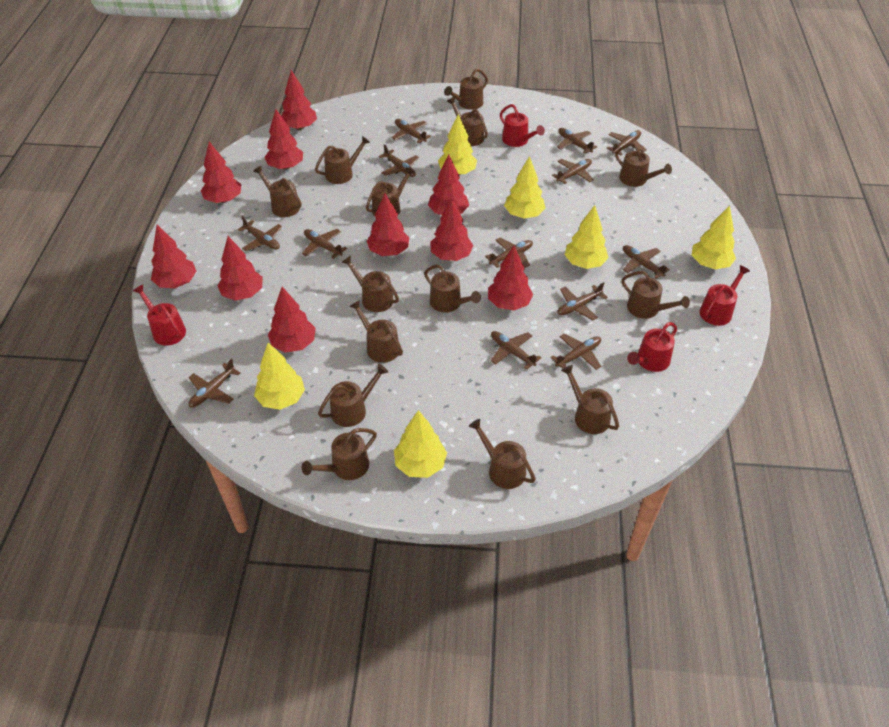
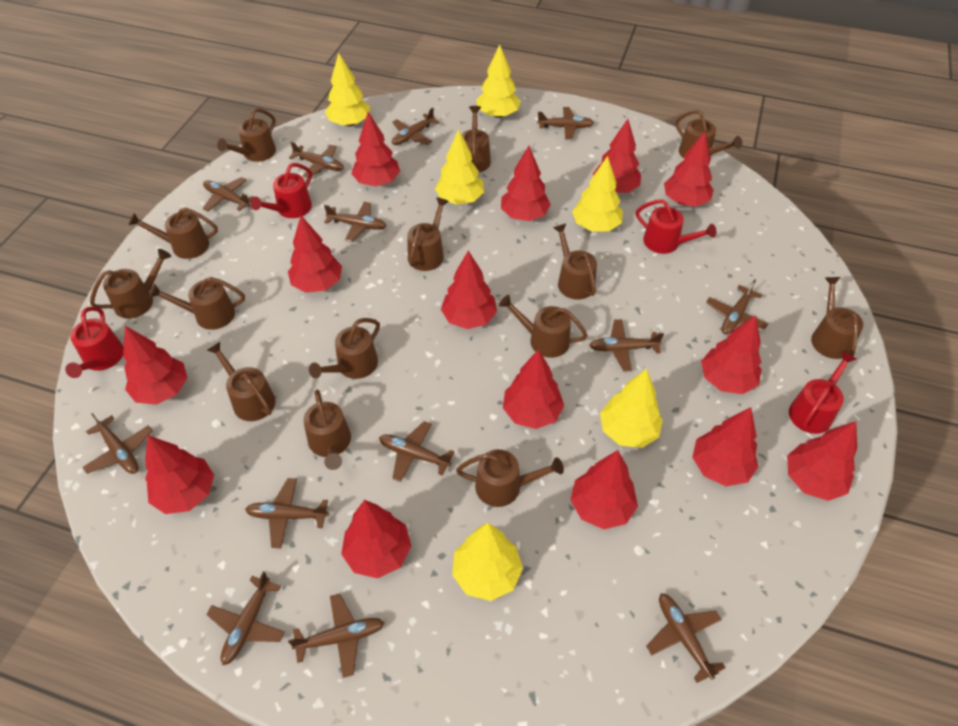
red tree: [151,225,197,288] [201,142,241,203] [217,236,263,301] [264,109,303,170] [268,287,316,352] [281,70,317,130] [367,194,409,256] [428,155,469,215] [430,198,473,261] [488,246,533,310] = 10 -> [123,326,187,405] [145,435,214,514] [288,216,342,293] [341,500,411,578] [351,112,400,186] [441,251,497,329] [501,146,551,221] [503,349,564,429] [570,450,638,529] [593,119,641,193] [664,132,714,207] [692,407,758,486] [701,315,762,394] [787,421,857,501] = 14

